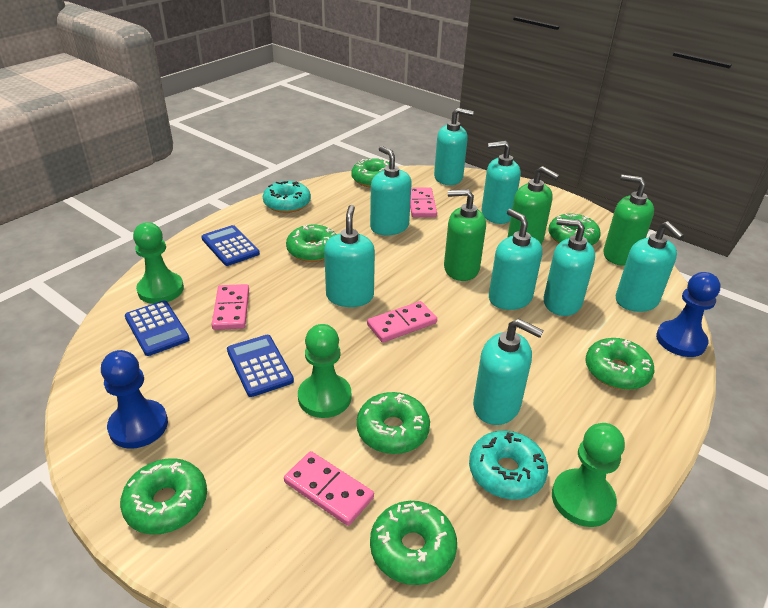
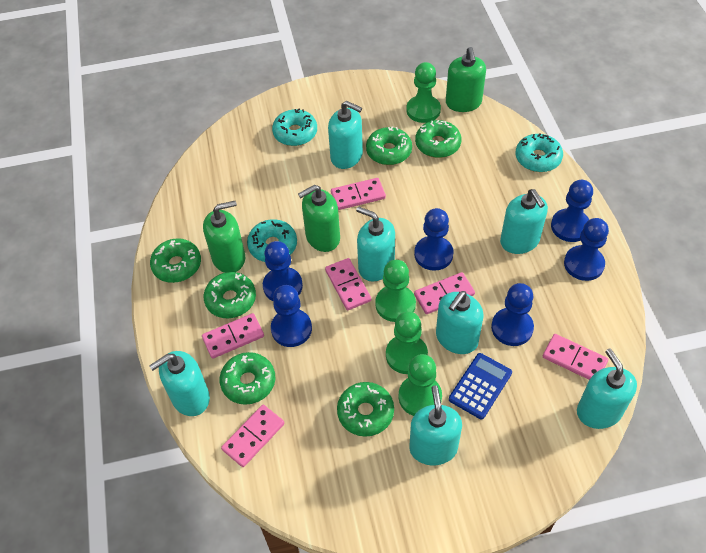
blue calculator: [125,300,190,356] [201,225,260,266] [227,335,294,397] = 3 -> [449,353,512,419] = 1
blue pawn: [101,350,168,449] [656,272,721,357] = 2 -> [263,241,303,302] [271,285,312,347] [414,208,454,271] [491,283,534,346] [551,180,593,242] [564,218,609,281] = 6
green donut: [120,458,207,535] [286,225,337,262] [351,158,389,188] [357,392,430,454] [370,501,457,585] [548,214,601,245] [585,338,654,390] = 7 -> [150,238,201,283] [204,272,256,318] [220,352,275,405] [337,382,394,437] [366,126,412,165] [415,120,461,158] = 6
green pawn: [133,222,184,304] [298,324,351,418] [552,423,625,527] = 3 -> [375,260,416,322] [386,311,428,374] [399,354,442,416] [407,62,441,123] = 4
pink domino: [211,284,249,330] [284,451,374,526] [367,301,437,342] [410,188,437,217] = 4 -> [202,313,264,359] [221,405,285,467] [325,258,371,310] [331,178,386,210] [414,272,475,314] [543,334,608,380] = 6
turquoise donut: [263,181,311,213] [469,431,548,500] = 2 -> [247,219,297,262] [272,108,317,146] [515,134,563,172] = 3
turquoise soap dispenser: [324,205,375,307] [370,146,412,235] [434,108,474,185] [473,319,544,425] [481,141,521,224] [489,209,542,310] [543,218,595,316] [615,221,684,312] = 8 -> [149,351,210,416] [328,101,363,169] [356,206,395,282] [409,385,462,465] [436,291,484,354] [500,189,548,254] [577,348,637,429] = 7

